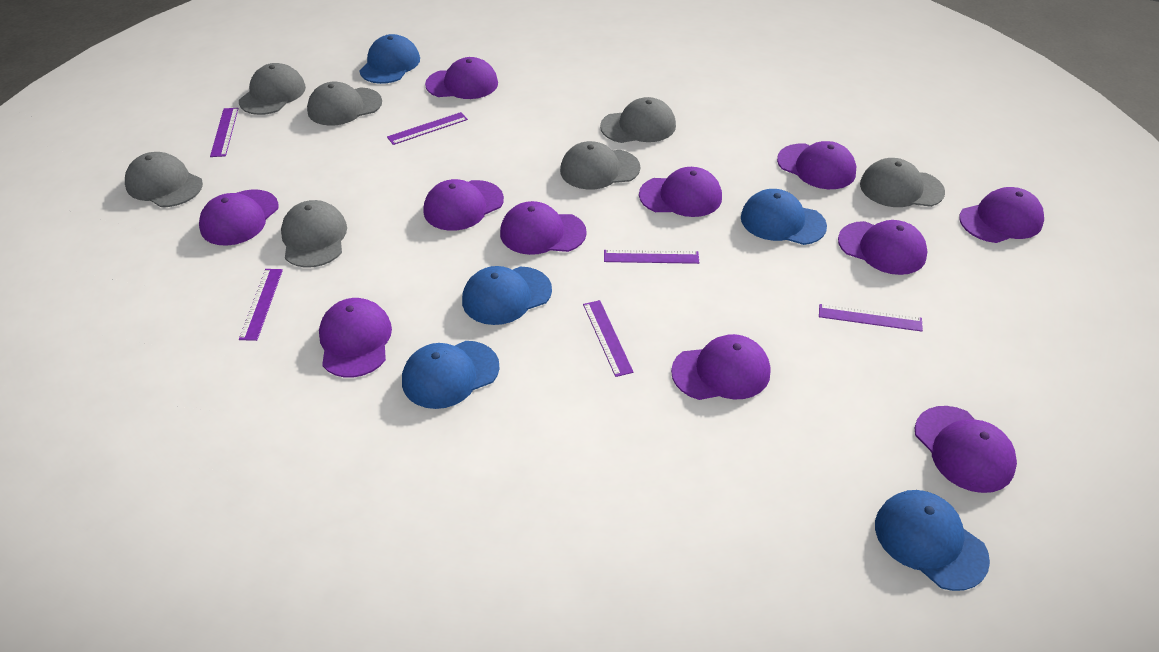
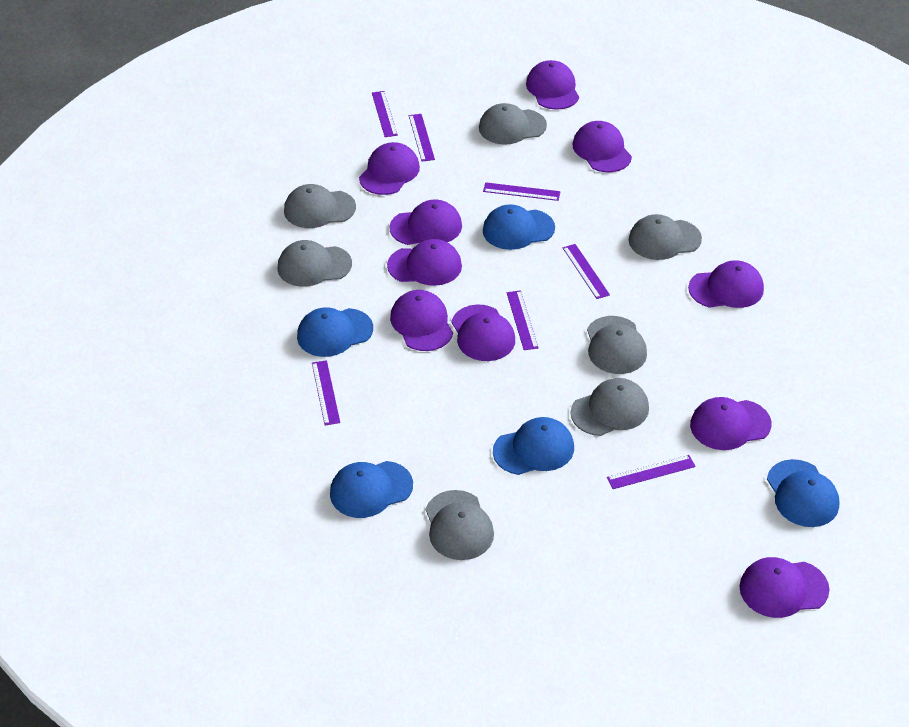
purple cap: [199,189,279,246] [319,298,392,377] [423,179,504,231] [425,57,498,99] [500,201,587,255] [639,167,722,217] [671,334,770,400] [777,141,856,189] [838,220,928,275] [915,406,1017,493] [959,187,1044,243] = 11 -> [359,142,420,195] [387,239,462,286] [390,200,462,245] [390,290,453,351] [451,305,515,361] [526,60,579,110] [573,121,632,172] [688,260,764,308] [690,397,772,450] [739,557,830,618] = 10
purple ruler: [210,108,238,157] [239,269,283,341] [387,112,468,145] [583,300,634,377] [604,250,699,264] [819,304,923,332] = 6 -> [312,360,340,425] [372,91,398,137] [409,114,435,162] [483,182,560,201] [506,290,539,350] [563,244,610,299] [607,455,696,489] = 7

